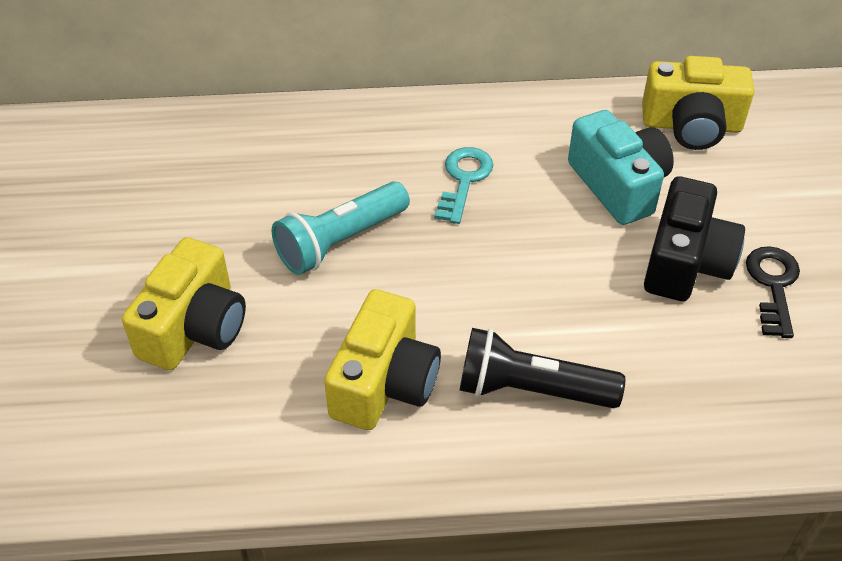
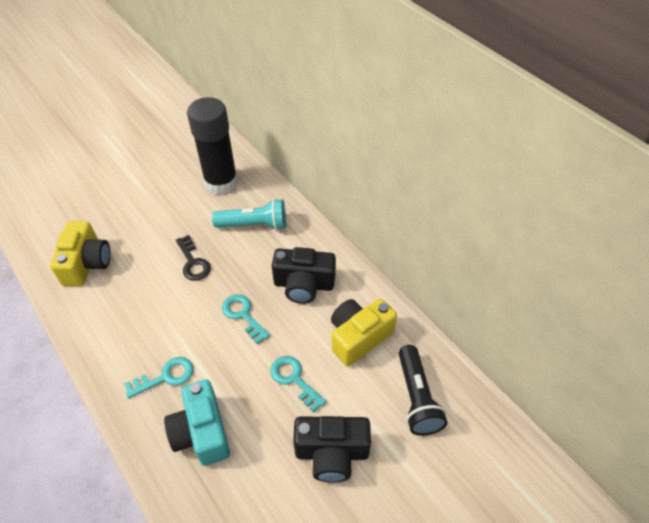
black camera: [644,176,745,301] = 1 -> [271,247,336,304] [293,416,371,483] = 2
black glue stick: none = 0 -> [187,97,238,195] = 1
turquoise key: [434,147,493,224] = 1 -> [124,357,194,398] [222,294,270,344] [270,356,327,413] = 3
yellow camera: [122,237,246,370] [324,289,441,430] [642,56,754,150] = 3 -> [50,221,111,286] [331,299,397,366] = 2

